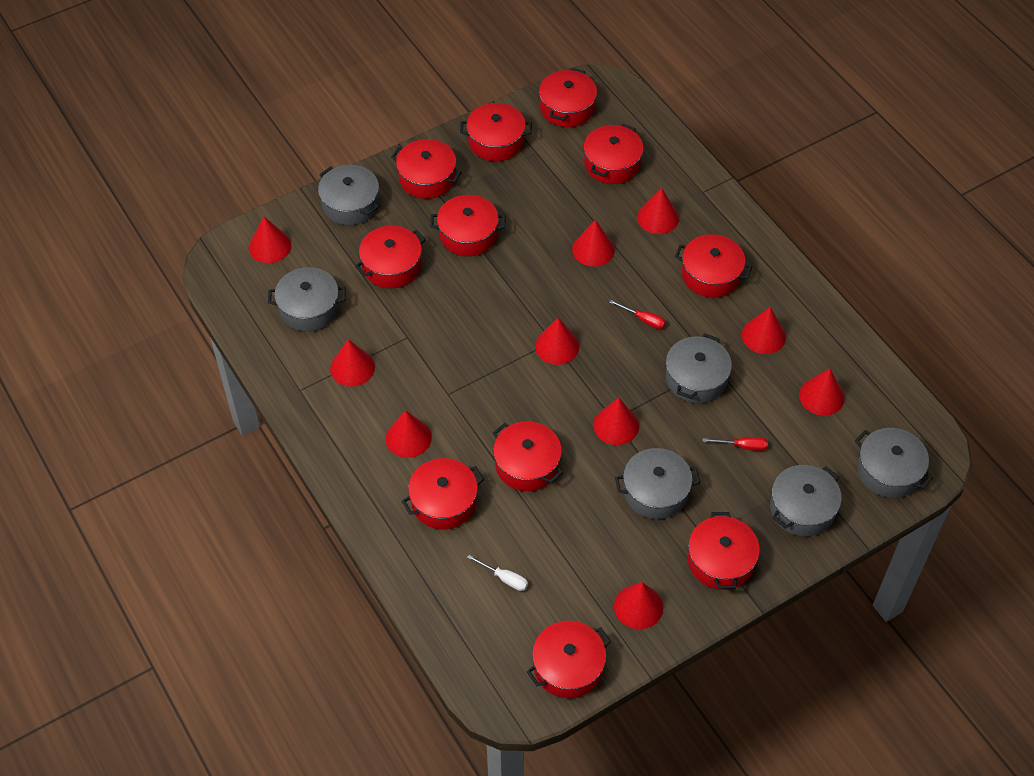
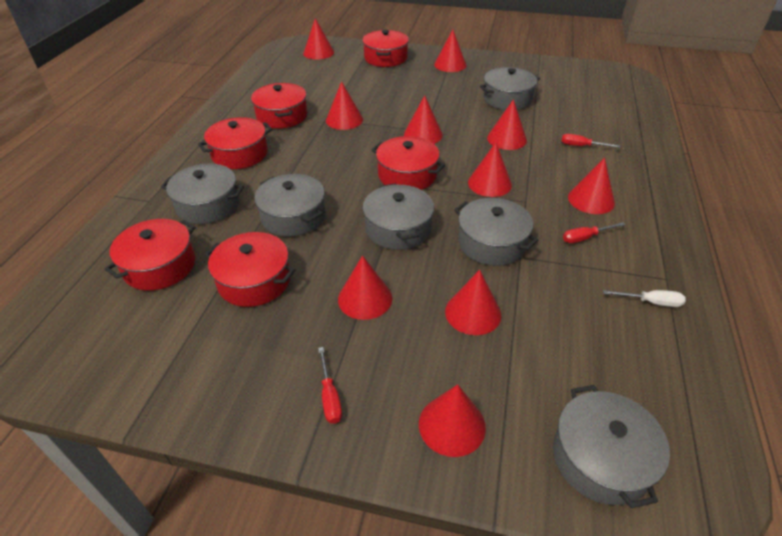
red pot: [355,226,426,288] [391,139,462,199] [402,458,484,529] [430,195,506,256] [460,103,532,161] [493,421,563,491] [527,621,611,698] [539,68,597,127] [584,124,644,184] [675,234,752,297] [688,512,760,590] = 11 -> [105,219,196,291] [198,117,272,169] [205,232,295,307] [251,83,307,129] [362,30,409,67] [372,136,445,190] = 6
red screwdriver: [609,300,666,329] [703,437,768,451] = 2 -> [318,347,342,424] [561,134,620,148] [563,222,626,243] = 3

